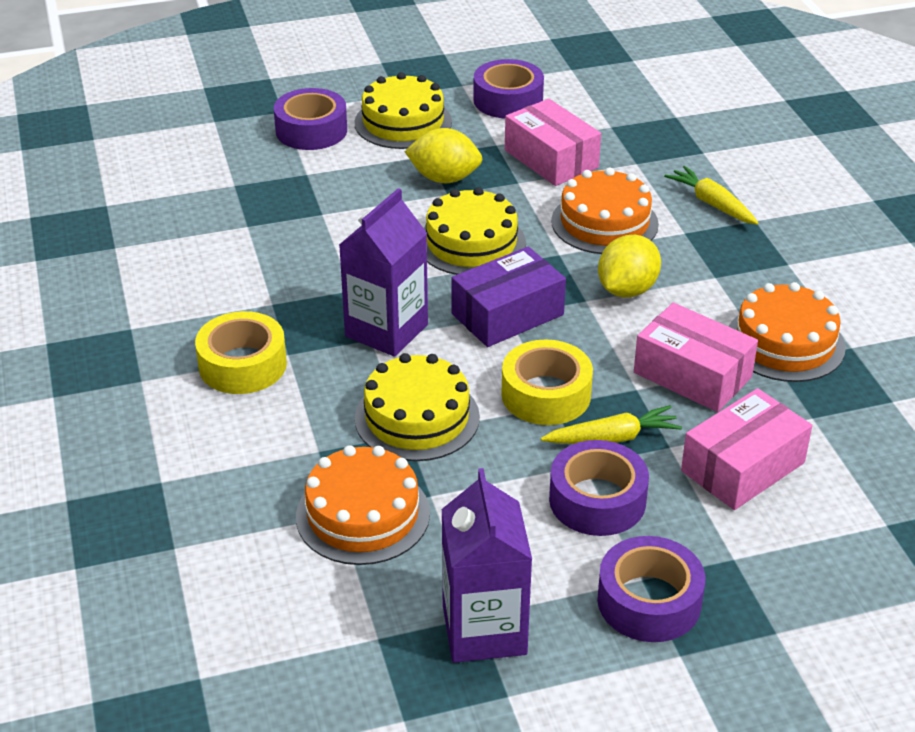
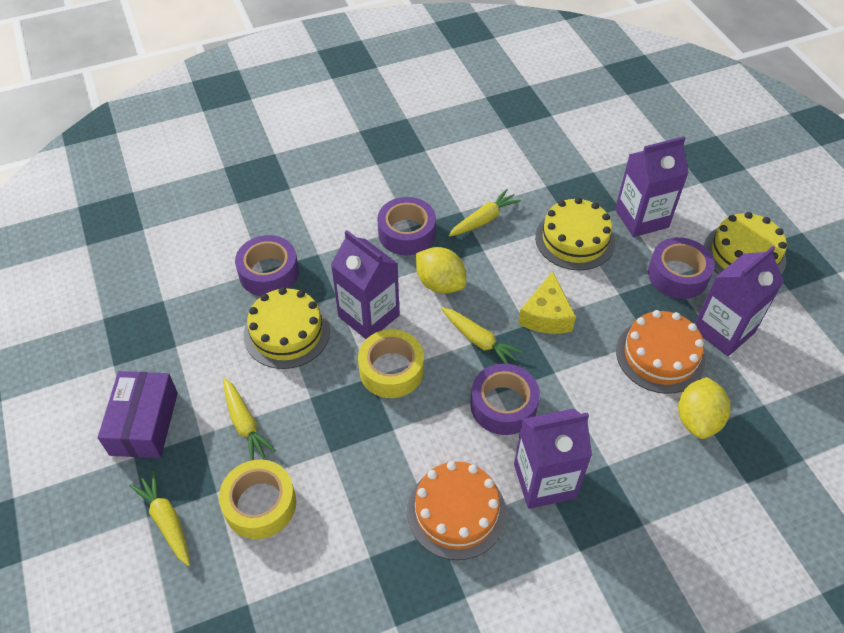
orange cake: [296,445,430,565] [551,168,659,254] [728,282,846,382] = 3 -> [407,461,506,560] [616,310,705,394] = 2
pink box: [505,99,601,186] [634,303,758,412] [681,388,812,510] = 3 -> none = 0
purple carton: [339,188,428,357] [441,468,532,663] = 2 -> [331,230,400,339] [514,409,592,509] [615,136,689,237] [695,246,784,356] = 4
yellow carrot: [541,405,682,444] [664,166,758,225] = 2 -> [129,471,190,566] [223,378,276,461] [441,307,524,364] [448,189,521,237] = 4
yellow cheese: none = 0 -> [518,271,576,334] = 1

